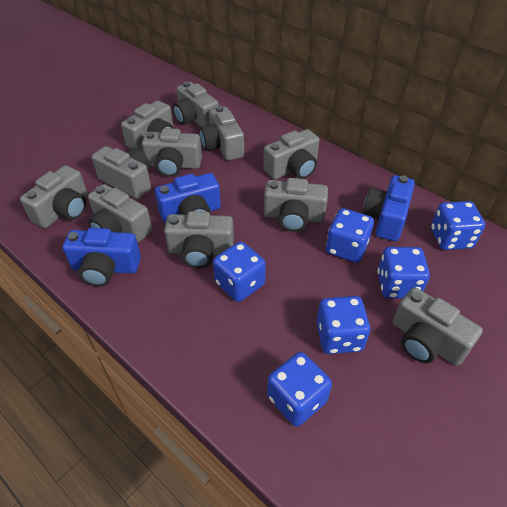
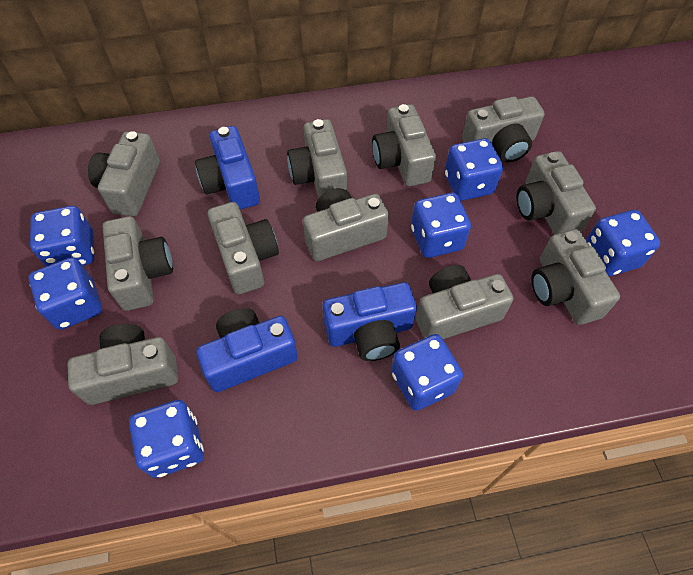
blue dice: [213,242,266,302] [267,352,332,427] [316,296,370,354] [326,208,374,263] [378,247,430,299] [431,201,485,250] = 6 -> [28,257,102,330] [30,206,94,266] [129,400,204,478] [391,334,463,411] [411,193,471,258] [445,138,503,201] [586,210,660,276] = 7

